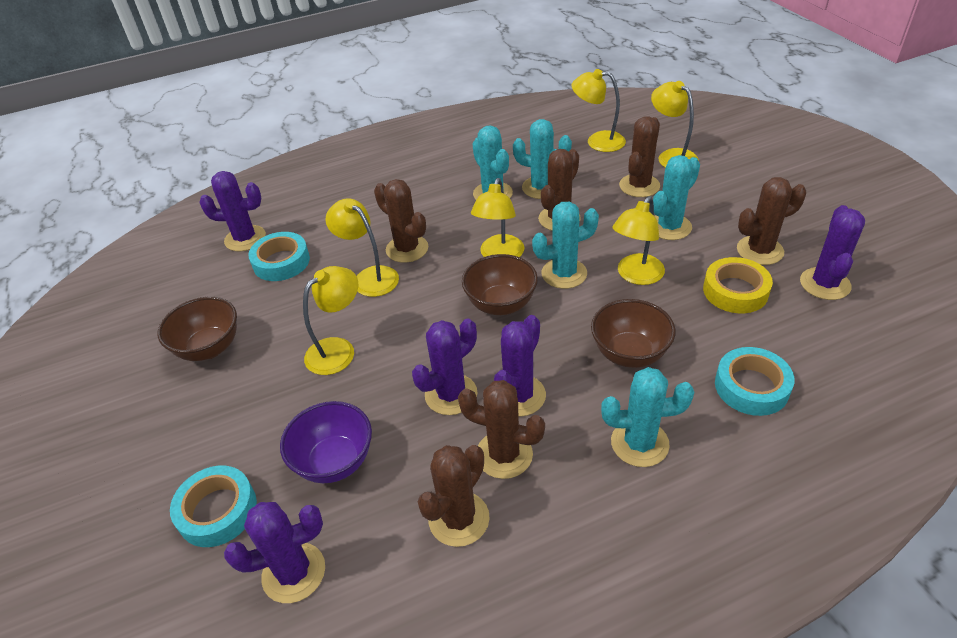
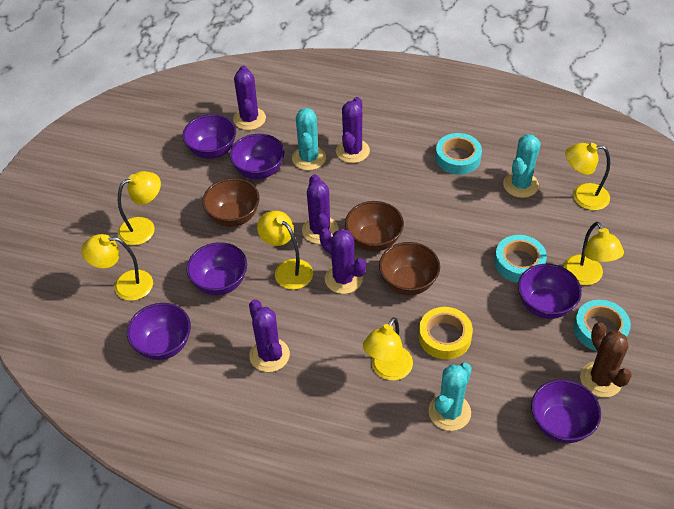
brown cactus: [374,179,428,263] [417,445,490,547] [458,380,545,479] [538,149,581,231] [619,116,660,197] [737,177,806,265] = 6 -> [580,322,632,397] = 1
purple bowl: [280,401,372,483] = 1 -> [127,303,191,360] [183,114,236,159] [187,242,247,295] [230,134,285,179] [518,264,582,319] [531,379,601,443] = 6
turquoise cactus: [473,125,513,200] [513,119,572,199] [532,202,599,289] [601,367,694,467] [653,155,700,240] = 5 -> [292,108,326,170] [428,363,472,431] [503,134,541,198] = 3

